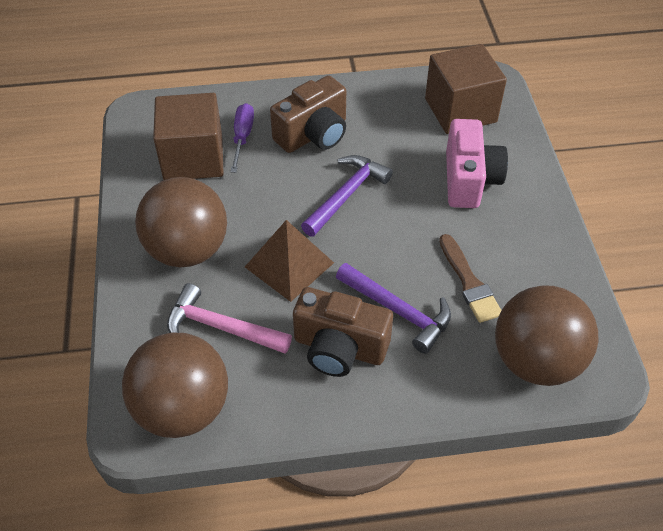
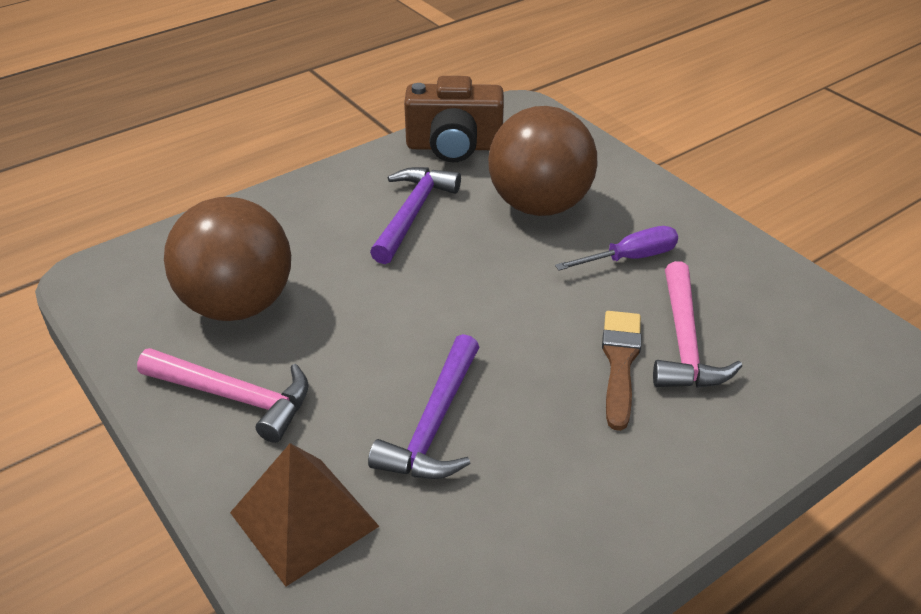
brown ball: [122,332,228,438] [135,177,227,267] [495,285,599,386] = 3 -> [164,197,291,321] [488,106,597,216] = 2
brown camera: [270,75,346,153] [293,287,393,377] = 2 -> [404,76,504,163] = 1
brown cube: [153,93,224,180] [425,44,507,134] = 2 -> none = 0
pink camera: [446,119,508,208] = 1 -> none = 0
pink hammer: [167,283,292,354] = 1 -> [137,348,309,443] [653,261,742,388] = 2

